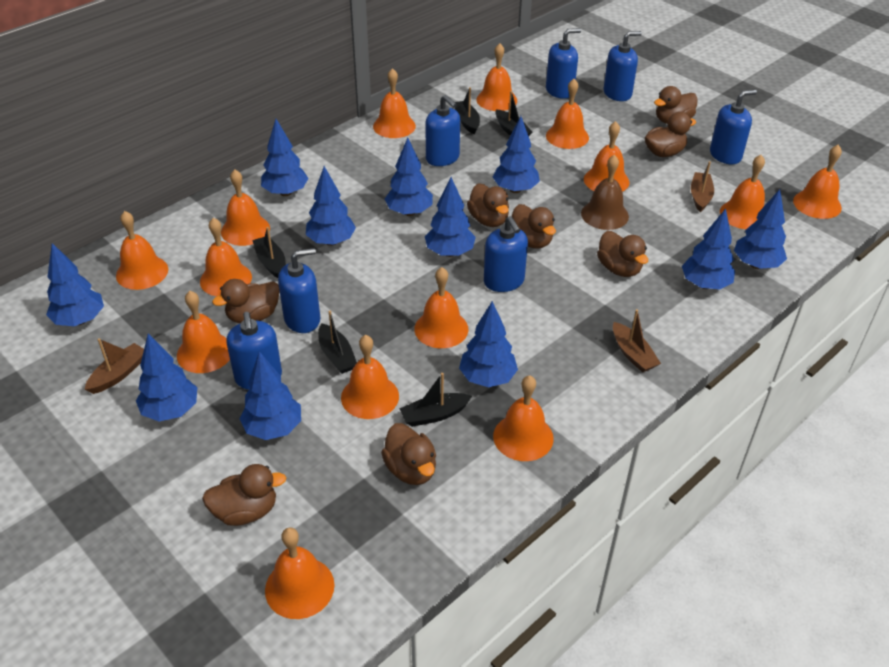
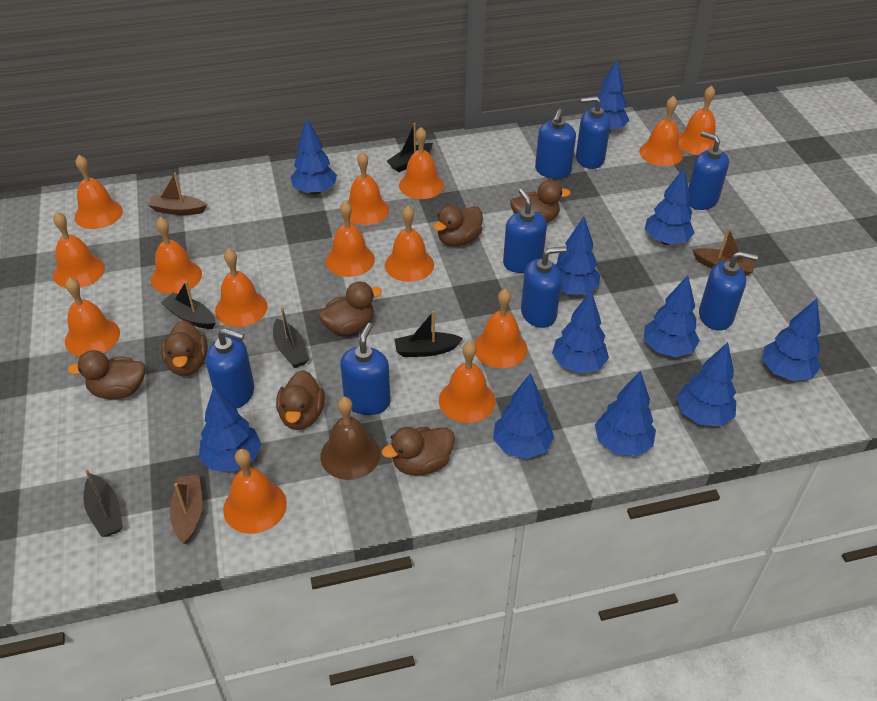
blue soap dispenser: [226,312,282,390] [278,248,320,333] [426,95,460,166] [484,216,528,292] [546,28,581,99] [604,31,642,101] [710,90,757,164] = 7 -> [206,329,254,409] [340,323,391,415] [503,189,547,273] [521,246,567,328] [535,109,576,179] [576,96,611,169] [688,131,729,210] [699,251,758,331] = 8
brown duck: [202,464,286,526] [212,279,280,323] [381,423,436,485] [467,183,509,227] [512,204,556,249] [597,231,648,277] [645,112,696,157] [654,86,698,124] = 8 -> [67,350,146,399] [161,320,208,376] [276,370,325,430] [318,282,382,335] [382,427,455,476] [433,205,483,247] [510,180,571,223] = 7

